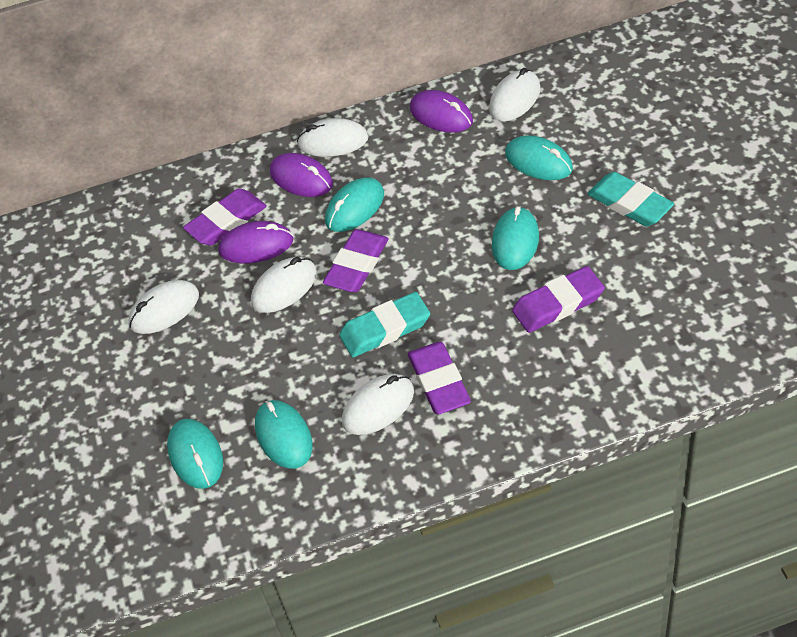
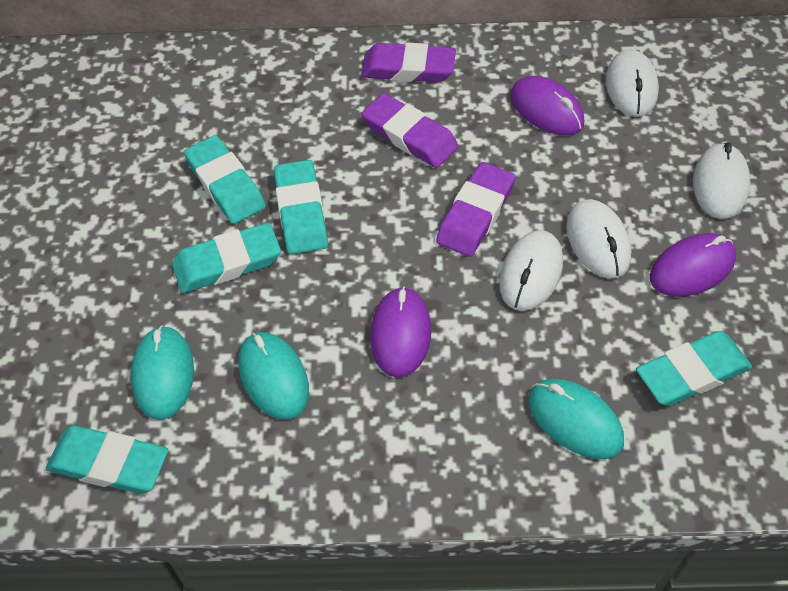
purple eraser: [183,188,267,246] [323,229,389,292] [408,342,471,414] [512,266,605,333] = 4 -> [361,43,456,82] [361,93,459,168] [436,162,515,257] = 3
turquoise eraser: [339,292,430,357] [587,172,674,226] = 2 -> [46,425,168,494] [172,223,281,293] [184,135,266,224] [274,160,328,254] [636,331,752,406] = 5
turquoise mouse: [167,419,223,489] [255,400,313,469] [325,178,384,232] [492,206,539,270] [505,135,573,180] = 5 -> [131,326,194,420] [239,332,309,420] [528,379,624,459] = 3
white mouse: [129,280,199,334] [251,257,317,313] [297,118,369,157] [342,374,414,435] [489,68,540,122] = 5 -> [499,230,563,311] [566,199,631,279] [606,49,659,117] [693,142,750,219] = 4

